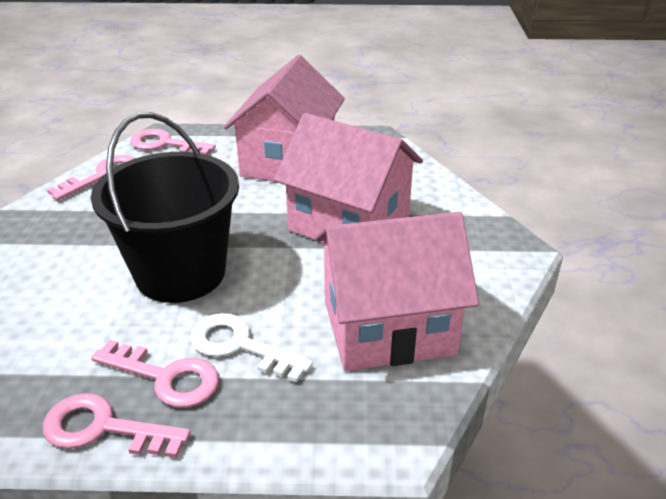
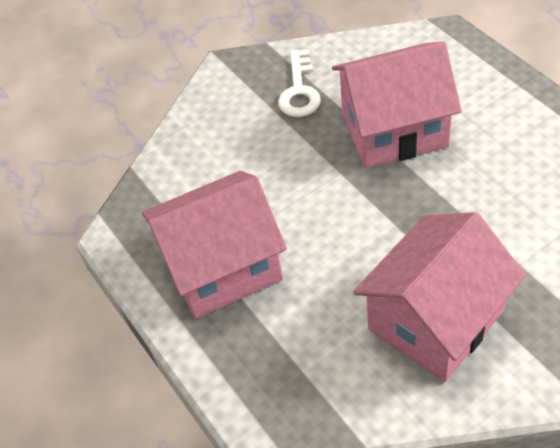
black bucket: [91,112,239,303] = 1 -> none = 0
pink key: [43,393,191,458] [47,155,135,200] [91,340,219,408] [130,129,216,155] = 4 -> none = 0

